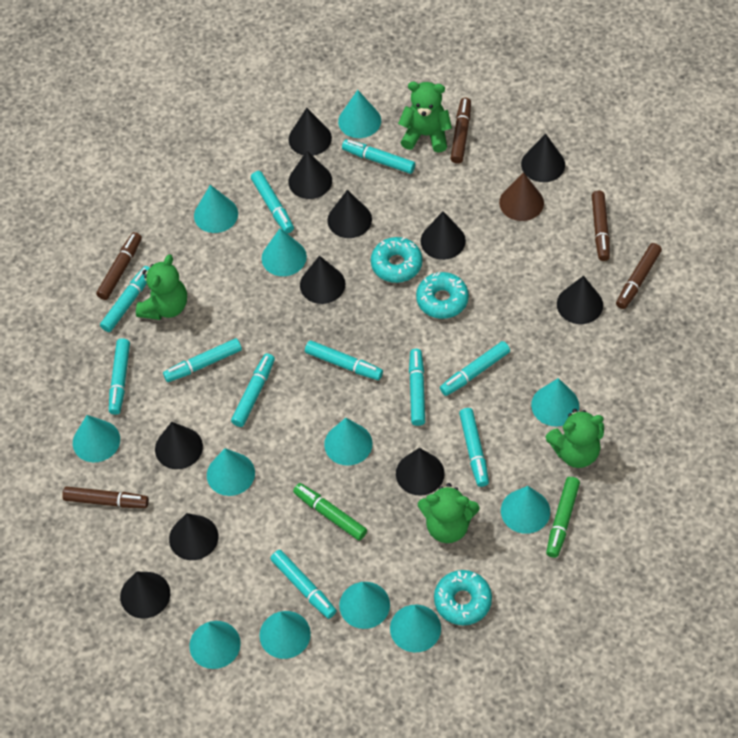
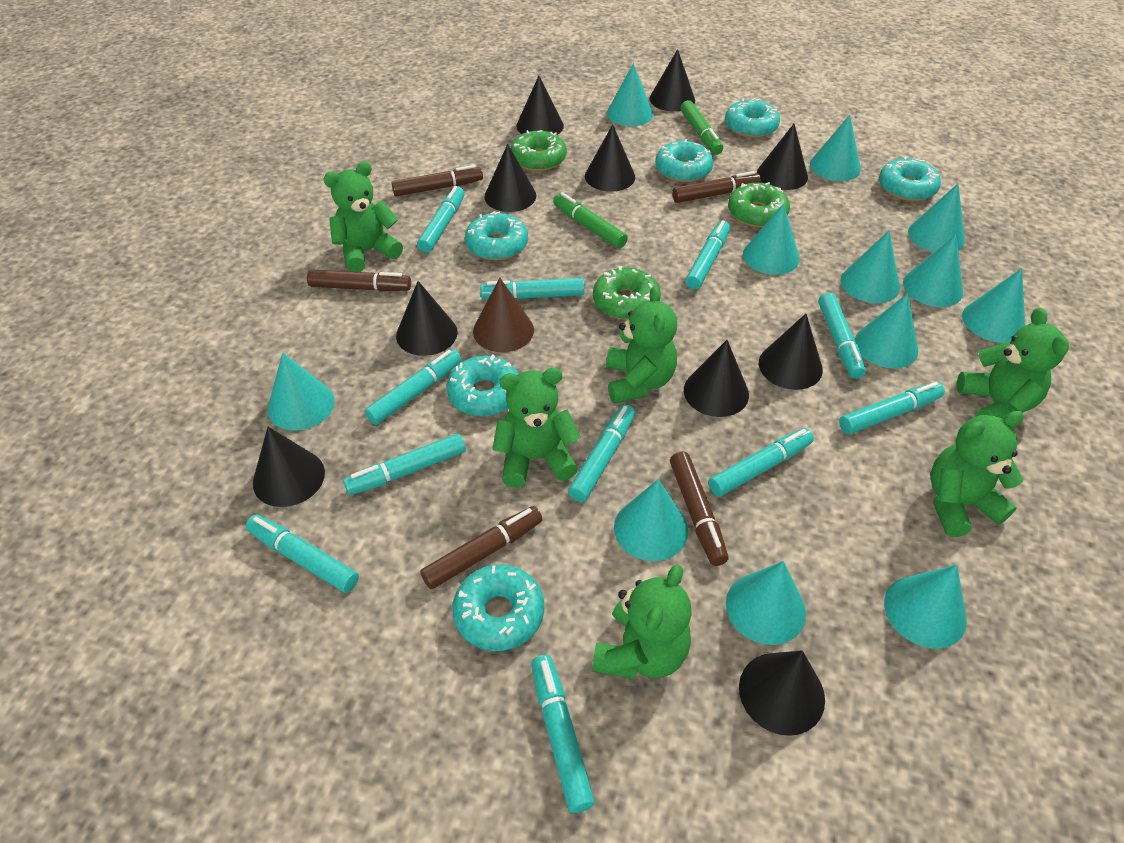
black cone: [120,572,170,619] [155,422,203,469] [169,513,218,560] [288,151,332,199] [289,108,332,156] [300,256,345,304] [327,190,372,238] [396,448,445,496] [421,211,466,260] [521,134,565,182] [557,276,603,324] = 11 -> [253,427,325,507] [396,281,458,356] [484,144,537,212] [516,76,564,135] [585,125,635,192] [650,49,695,112] [684,340,749,417] [739,650,825,736] [757,124,808,190] [759,314,823,390] = 10
green donut: none = 0 -> [510,130,567,171] [593,266,661,320] [728,182,790,228] = 3
green teddy bear: [136,254,187,320] [398,82,452,152] [418,483,479,543] [546,409,604,468] = 4 -> [324,161,403,272] [492,368,581,488] [592,564,692,680] [606,286,677,404] [930,411,1024,537] [957,308,1069,419] = 6
turquoise donut: [371,237,422,283] [416,272,469,319] [434,570,492,625] = 3 -> [447,354,519,416] [452,564,544,651] [465,211,528,260] [655,139,713,182] [725,98,780,138] [879,156,941,201] = 6

